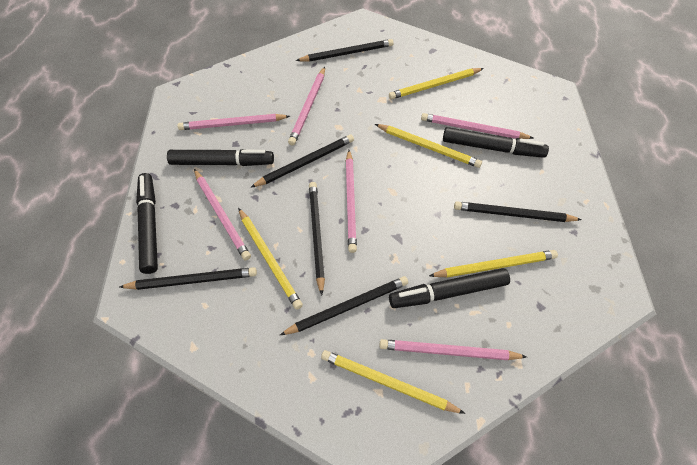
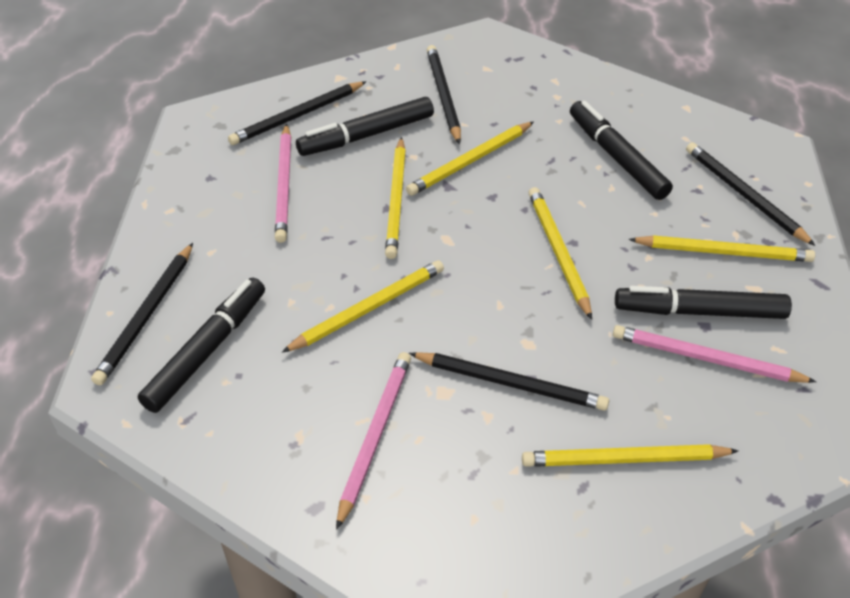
black pencil: [120,267,257,290] [250,135,354,188] [280,276,408,335] [296,39,394,62] [309,182,325,295] [454,201,582,222] = 6 -> [91,243,193,385] [228,81,367,145] [409,352,609,411] [427,45,461,144] [686,142,816,246] = 5
pink pencil: [177,114,290,130] [194,169,251,260] [288,67,325,145] [346,150,357,253] [379,339,527,360] [421,113,534,139] = 6 -> [275,124,291,243] [336,352,411,530] [613,325,816,383] = 3
yellow pencil: [238,208,303,310] [321,350,465,414] [375,124,482,168] [389,68,484,99] [429,250,558,278] = 5 -> [282,260,444,353] [385,137,406,259] [406,122,534,196] [522,444,738,467] [529,187,592,320] [628,235,815,262] = 6

